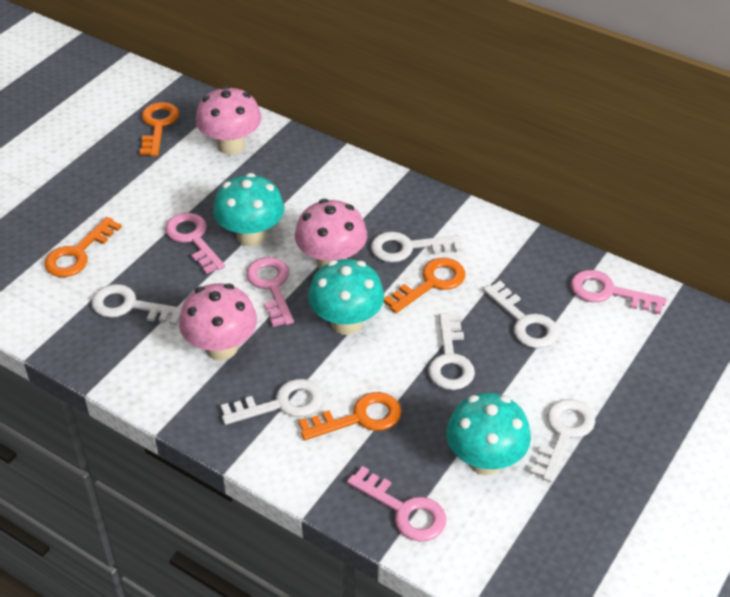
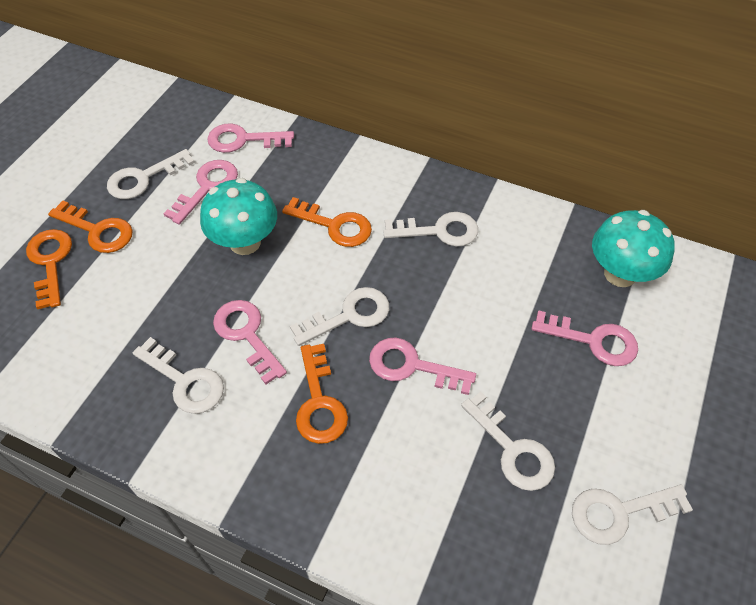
pink key: [165,213,225,274] [246,257,294,327] [347,466,446,542] [571,270,667,314] = 4 -> [164,160,238,225] [207,123,294,153] [213,300,287,384] [369,338,476,395] [531,310,638,366] = 5
pink mushroom: [179,283,257,360] [196,86,261,155] [295,199,367,269] = 3 -> none = 0
turquoise mushroom: [213,173,284,247] [308,259,384,335] [446,393,531,475] = 3 -> [200,178,277,255] [592,210,675,287] = 2

